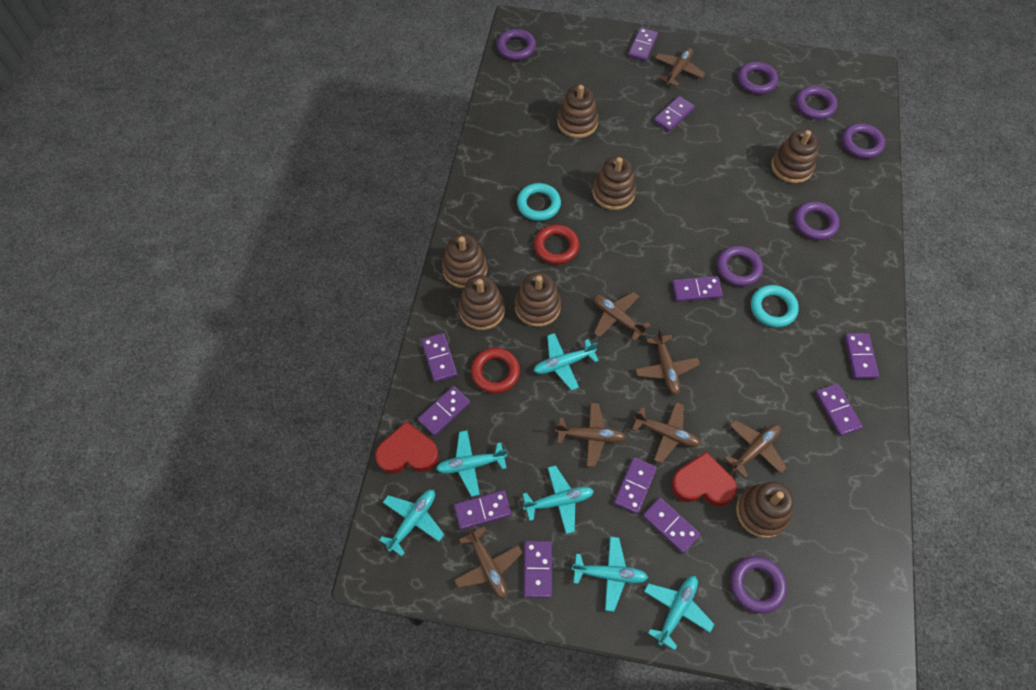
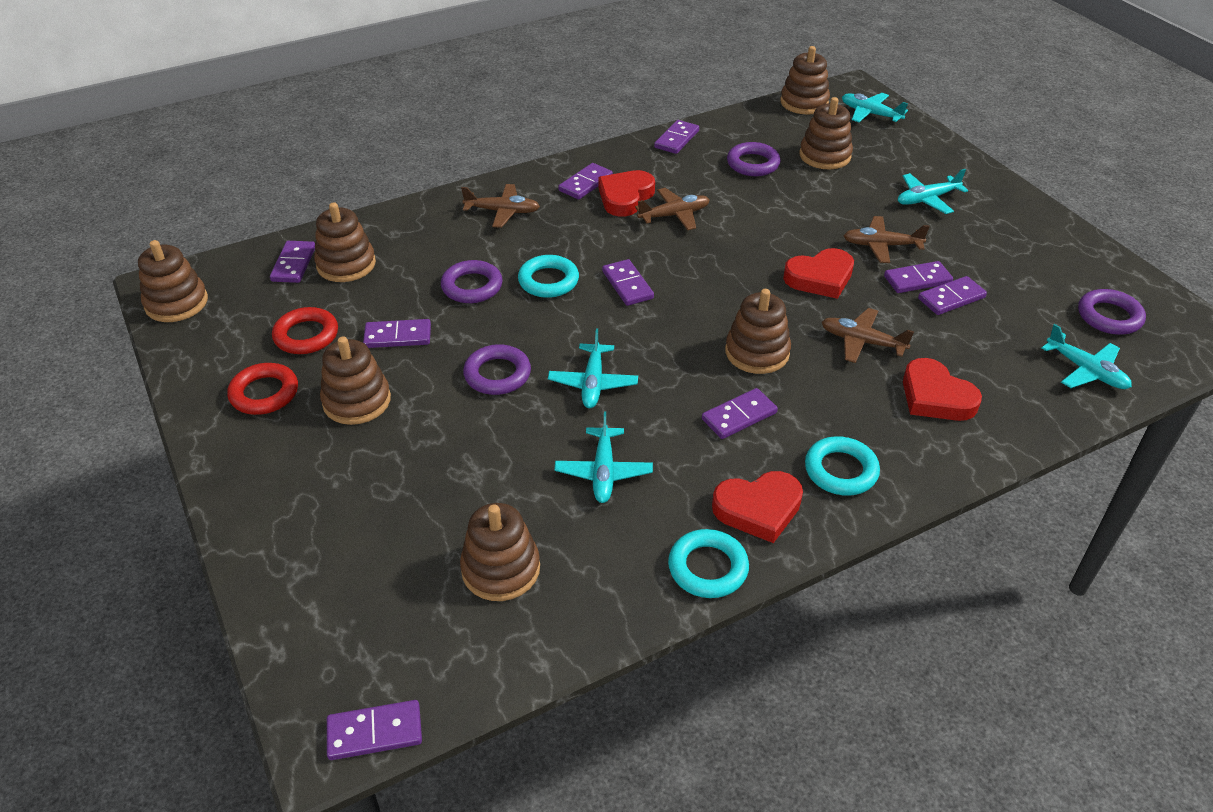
brown plane: [454,526,523,599] [555,403,626,467] [593,292,650,342] [632,402,701,463] [635,328,700,395] [655,48,705,87] [724,420,787,478] = 7 -> [461,184,540,228] [635,188,710,230] [822,308,914,363] [843,216,930,263] = 4
purple domino: [418,386,470,436] [421,333,457,382] [454,490,512,530] [524,541,552,598] [614,457,657,514] [628,27,658,61] [643,497,700,553] [654,96,695,132] [672,276,723,302] [815,384,863,436] [844,333,879,379] = 11 -> [270,241,315,283] [327,700,422,760] [363,319,431,348] [558,163,613,200] [602,259,654,306] [654,120,699,154] [702,388,778,439] [884,261,953,293] [918,276,987,315] = 9
purple ring: [497,29,536,60] [717,246,763,286] [730,556,787,613] [738,62,778,94] [794,201,840,240] [796,86,838,120] [842,123,885,159] = 7 -> [441,260,502,303] [463,344,531,395] [727,142,781,176] [1078,289,1146,335] = 4
red heart: [375,421,439,474] [671,452,737,506] = 2 -> [598,170,655,216] [712,471,803,543] [783,248,854,299] [903,358,982,421] = 4
turquoise plane: [380,490,444,556] [436,430,507,497] [523,465,594,534] [534,333,599,390] [572,536,648,612] [644,576,714,650] = 6 -> [548,328,638,408] [554,411,653,503] [842,93,908,123] [898,169,968,214] [1042,324,1132,389] = 5
turquoise ring: [517,183,561,221] [751,285,799,328] = 2 -> [518,255,579,298] [668,529,749,598] [805,436,880,496] = 3

